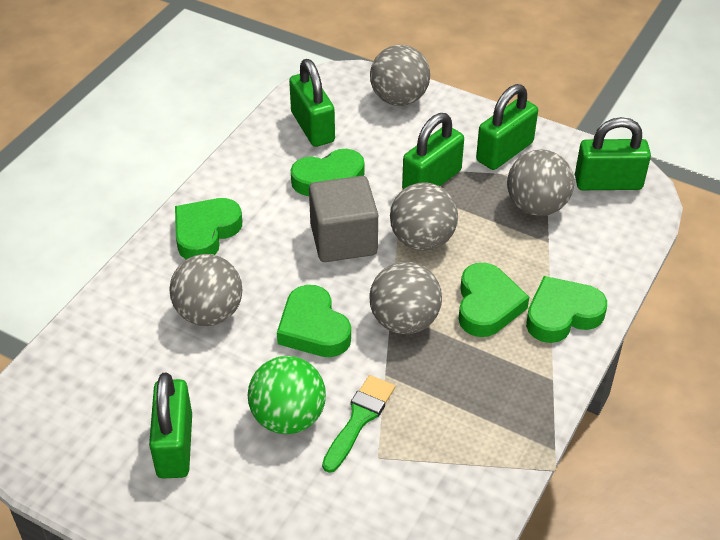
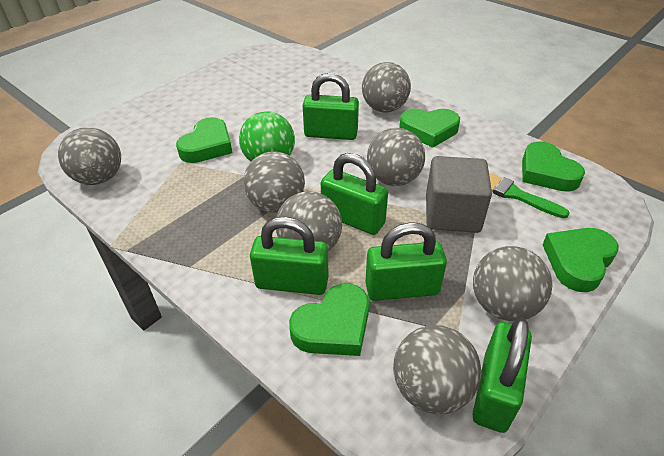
grey ball: [169,254,242,326] [369,262,442,334] [370,45,430,106] [390,182,458,251] [507,149,574,216] = 5 -> [58,127,121,185] [244,151,305,213] [276,191,342,252] [362,62,411,112] [367,128,425,186] [393,325,481,414] [473,246,552,321] = 7

